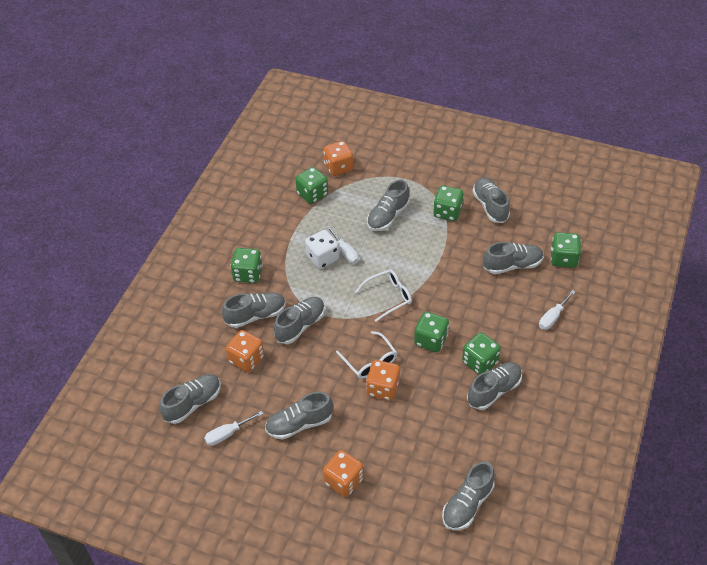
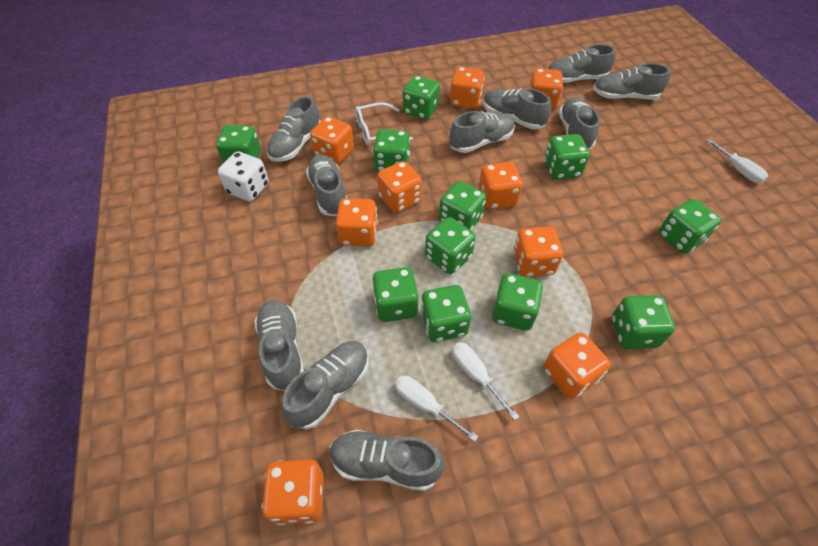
green dice: [230,248,263,283] [295,167,328,204] [414,312,449,352] [433,186,463,221] [462,332,501,375] [551,232,581,268] = 6 -> [216,125,261,163] [372,267,419,322] [373,129,410,172] [403,76,440,120] [421,285,471,342] [425,217,476,274] [439,181,486,230] [492,273,543,331] [544,134,590,180] [612,295,675,349] [659,199,721,254] = 11
grey shoe: [160,374,221,424] [222,292,286,328] [265,392,333,440] [274,297,325,344] [367,180,410,231] [442,461,495,530] [467,362,522,410] [473,178,510,223] [483,242,544,274] = 9 -> [255,300,304,391] [267,96,321,162] [282,341,369,429] [306,154,347,216] [329,430,445,491] [450,111,515,153] [483,88,551,129] [548,44,616,83] [559,97,600,150] [593,63,670,99] = 10
orange dice: [226,330,264,372] [323,141,353,176] [323,450,363,497] [366,360,400,401] = 4 -> [262,459,324,525] [310,117,354,164] [336,198,378,246] [377,161,422,213] [450,67,484,109] [479,162,523,210] [513,226,563,277] [529,68,563,110] [543,333,611,399] = 9
white glasses: [336,331,397,379] [355,269,412,322] = 2 -> [355,102,413,146] = 1

